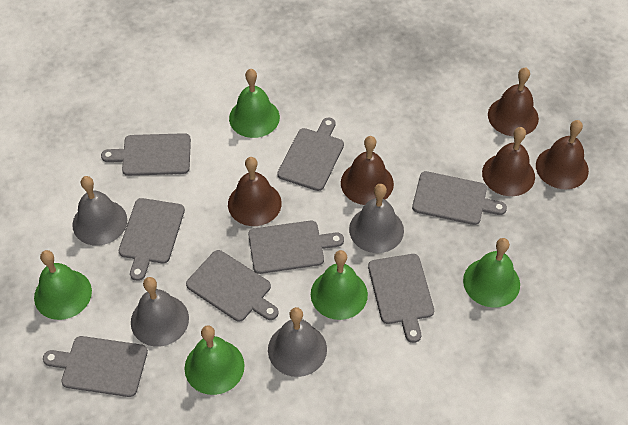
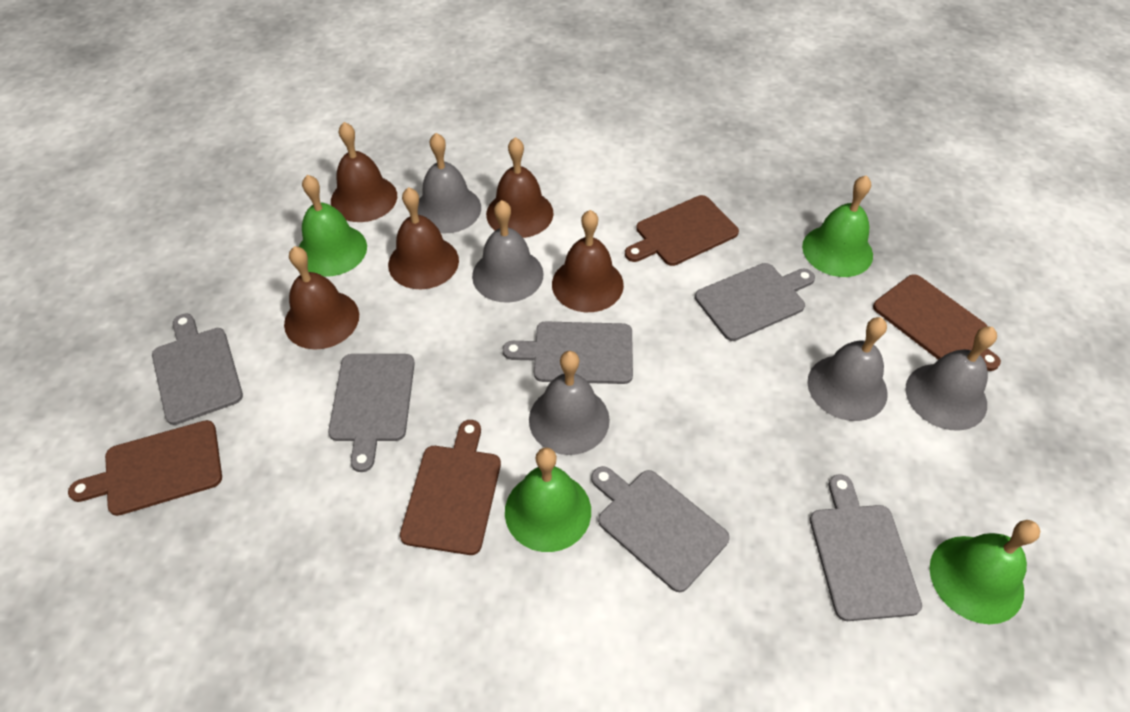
brown cutting board: none = 0 -> [68,420,222,516] [400,420,501,555] [625,195,739,266] [873,274,1001,371] = 4
green bell: [34,250,92,320] [184,325,245,395] [229,69,280,138] [311,250,368,320] [463,238,520,308] = 5 -> [299,175,367,277] [505,447,591,552] [802,175,873,277] [929,520,1040,624] = 4
grey bell: [72,176,127,246] [131,277,189,347] [268,307,327,377] [349,184,404,253] = 4 -> [418,133,481,233] [472,200,544,303] [529,351,610,455] [807,317,888,421] [905,327,997,431] = 5
grey cutting board: [43,336,148,397] [101,133,191,176] [119,198,185,281] [186,250,278,322] [248,221,344,274] [277,117,344,191] [368,254,434,343] [412,171,507,225] = 8 -> [152,313,243,425] [328,354,415,472] [503,321,633,384] [591,466,730,592] [695,263,815,341] [810,474,922,621] = 6

